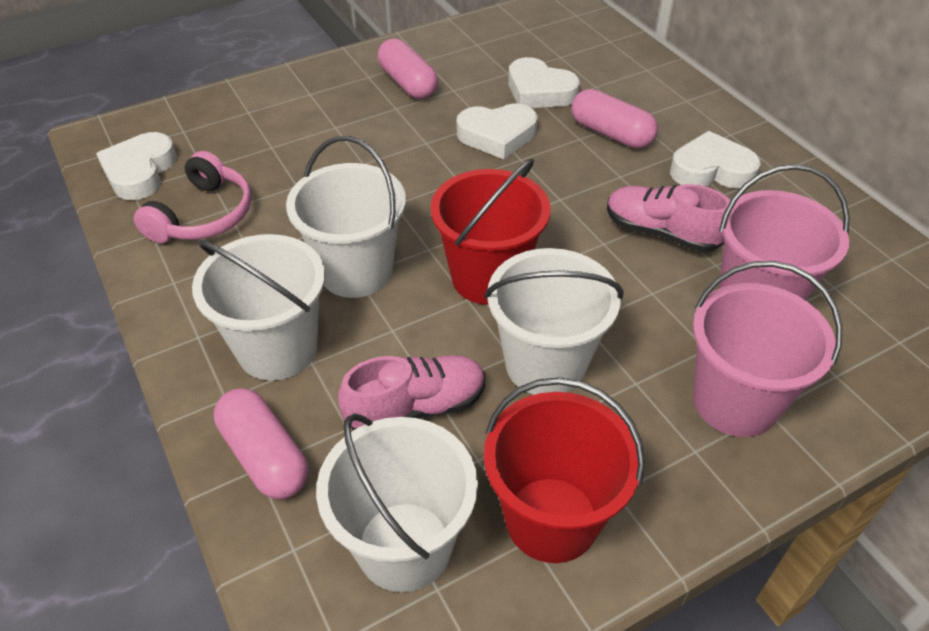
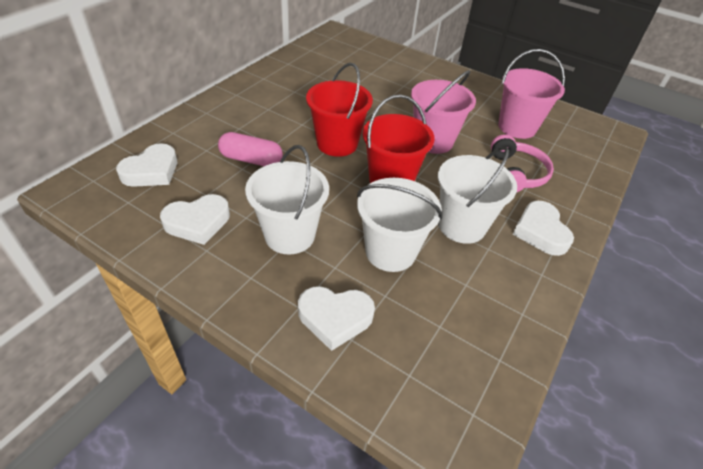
pink capsule: [214,388,308,499] [378,38,438,99] [571,89,658,149] = 3 -> [218,132,283,166] = 1
pink shoe: [338,355,485,430] [607,184,730,252] = 2 -> none = 0
white bucket: [192,234,325,381] [286,136,406,298] [316,413,478,592] [485,248,624,395] = 4 -> [245,145,329,255] [357,178,442,272] [438,146,517,244] = 3

